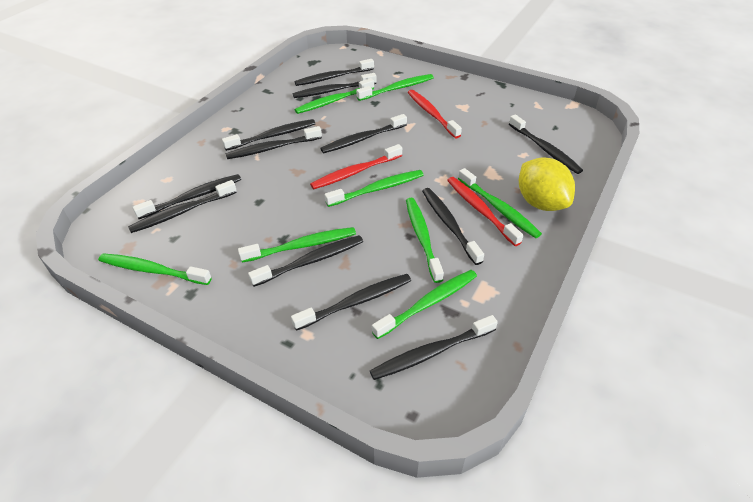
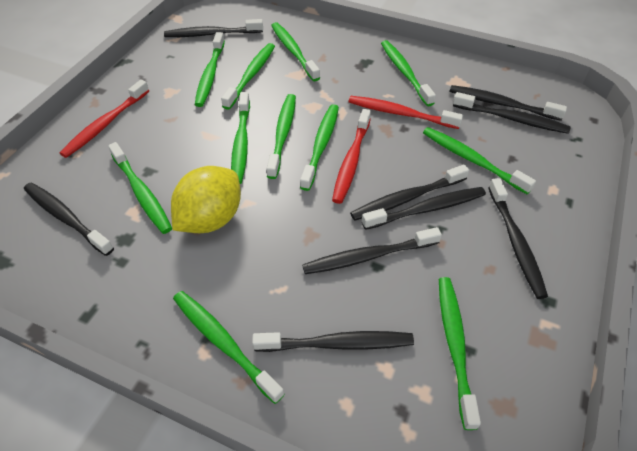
black toothbrush: [128,180,237,233] [133,174,241,219] [222,119,316,151] [225,126,322,159] [248,235,363,287] [291,274,411,331] [293,73,376,98] [294,59,374,86] [320,114,407,153] [370,315,498,380] [422,188,484,265] [509,115,583,174] = 12 -> [24,182,114,256] [164,19,263,37] [252,331,414,352] [302,227,442,274] [350,164,469,221] [362,187,486,230] [449,85,567,121] [453,92,571,134] [488,178,548,299] = 9
green toothbrush: [98,253,212,285] [238,227,356,263] [295,78,374,114] [324,170,424,207] [356,74,434,101] [372,270,477,339] [406,198,444,283] [458,168,542,238] = 8 -> [108,142,172,234] [173,291,285,404] [195,32,225,107] [221,43,275,110] [231,92,250,184] [266,94,296,179] [271,22,320,81] [300,104,339,191] [381,40,436,106] [423,127,536,194] [439,277,481,430] = 11

